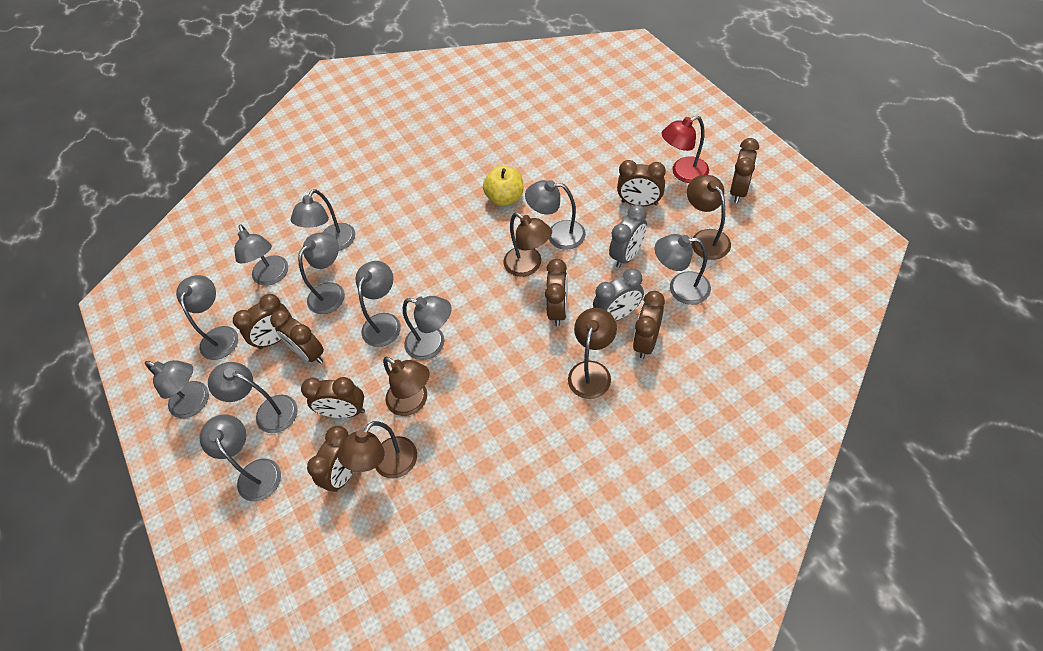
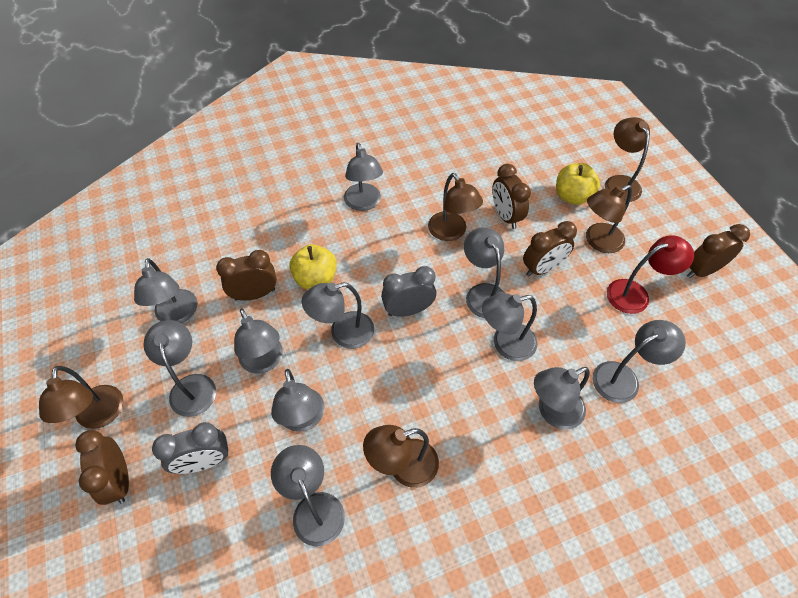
brown clock: [233,294,292,349] [270,310,324,364] [301,377,365,418] [307,426,354,492] [545,259,568,326] [617,160,666,207] [633,291,665,359] [730,138,759,203] = 8 -> [75,430,129,505] [216,250,277,301] [492,164,531,229] [523,221,577,276] [687,224,750,278] = 5
yellow apple: [483,166,524,206] = 1 -> [289,244,337,290] [556,163,600,205] = 2

